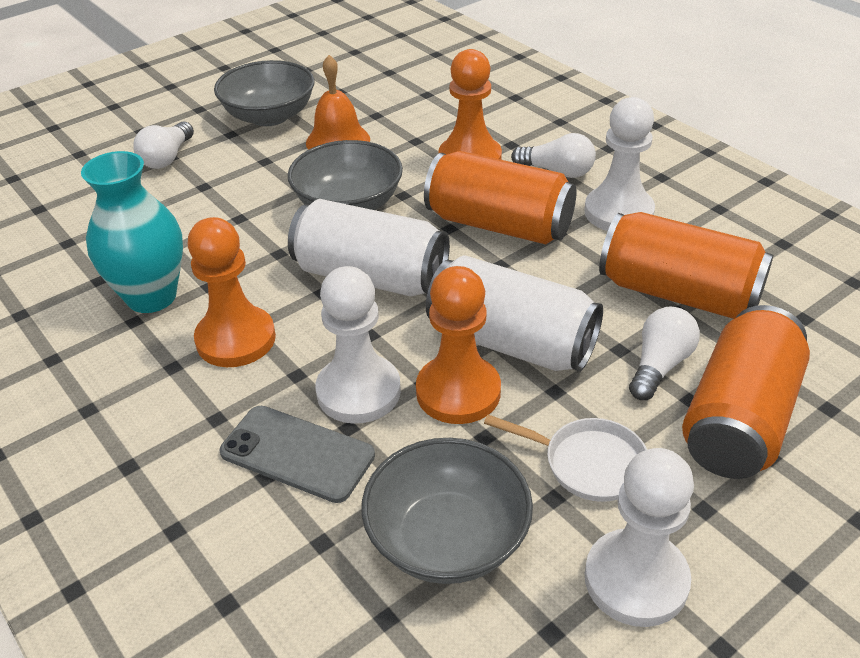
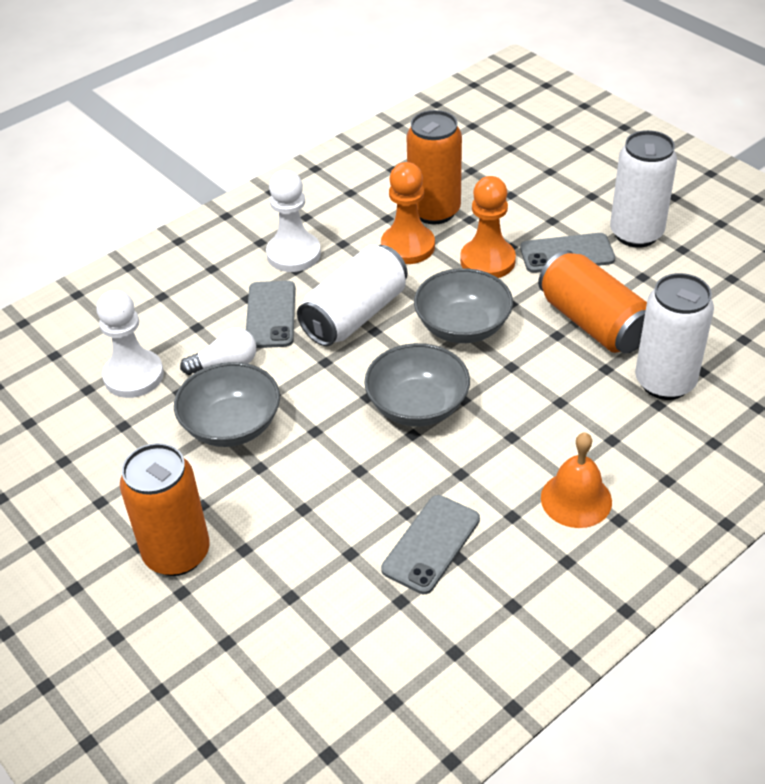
grey phone: [220,406,375,503] = 1 -> [246,281,295,348] [381,495,480,594] [520,233,615,273] = 3
orange pawn: [187,217,276,367] [416,266,501,424] [438,49,502,160] = 3 -> [381,162,435,264] [460,176,516,278] = 2
turquoise vase: [81,151,183,313] = 1 -> none = 0
white can: [288,199,450,296] [426,255,603,372] = 2 -> [297,245,408,346] [610,130,677,248] [635,273,714,400] = 3
white light bulb: [133,122,194,169] [511,133,596,178] [629,306,700,400] = 3 -> [180,328,256,375] = 1
white pan: [484,415,647,502] = 1 -> none = 0
white pawn: [315,266,401,424] [584,97,655,231] [585,448,694,627] = 3 -> [97,290,164,398] [266,170,321,272] = 2

